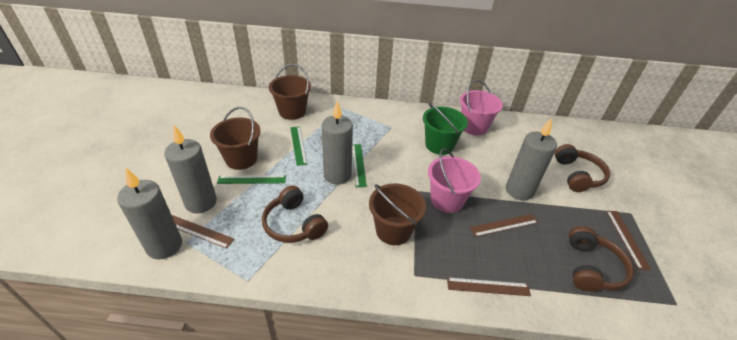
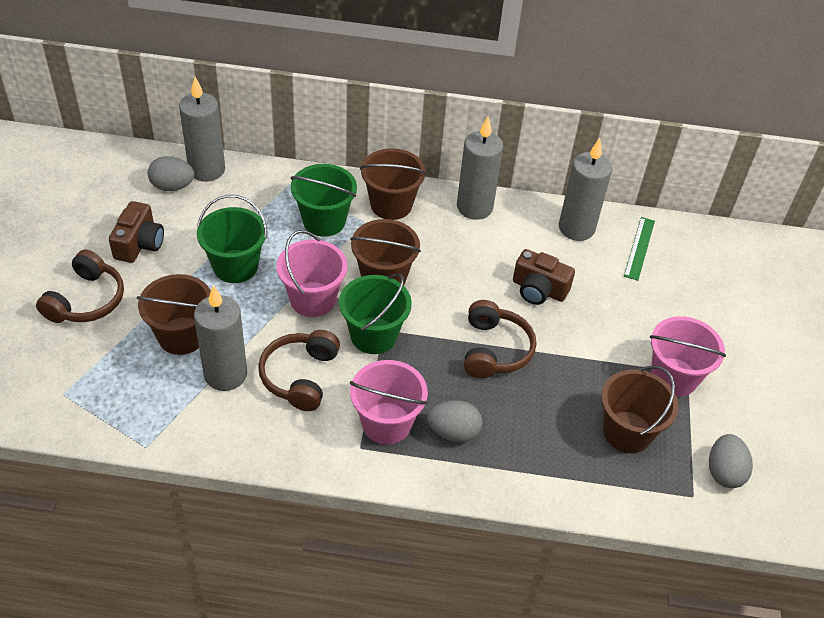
brown bucket: [210,107,261,170] [269,64,311,120] [369,183,426,245] = 3 -> [137,274,211,355] [350,219,421,286] [360,148,427,220] [601,365,679,453] = 4
brown camera: none = 0 -> [109,201,164,263] [513,249,575,305] = 2
brown ruler: [172,215,234,249] [447,277,531,296] [470,214,538,237] [606,211,652,270] = 4 -> none = 0
green bucket: [423,102,468,155] = 1 -> [197,195,267,283] [290,164,357,237] [339,273,412,354] = 3
green ruler: [217,175,286,184] [290,126,307,166] [352,144,367,187] = 3 -> [624,217,655,281] = 1
grey egg: none = 0 -> [148,156,195,191] [427,400,482,442] [709,434,753,488] = 3
pink bucket: [428,148,481,213] [460,80,503,136] = 2 -> [276,230,348,317] [350,360,428,445] [650,316,726,397] = 3

